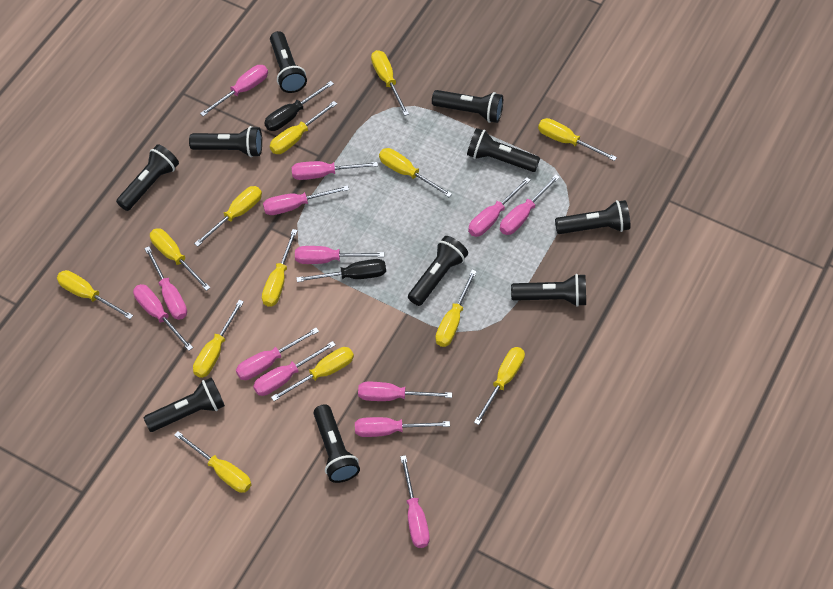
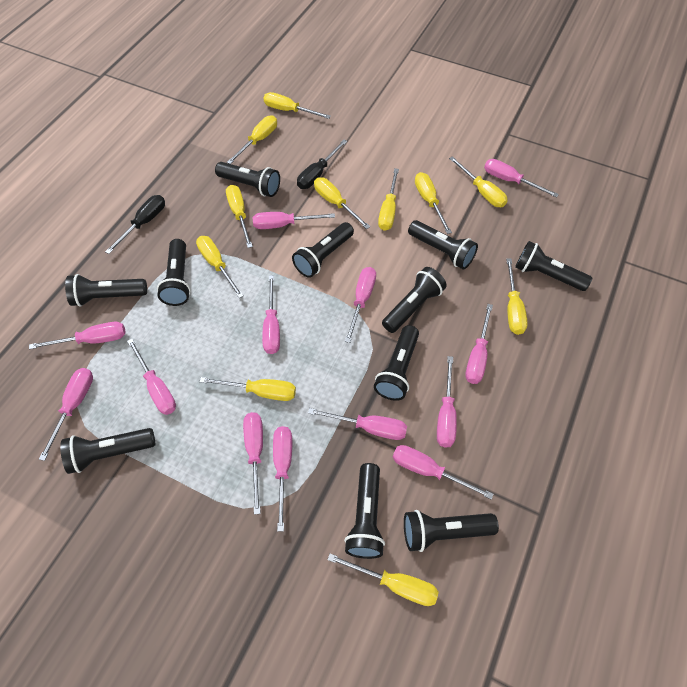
black flashlight: [116,144,179,211] [144,377,225,432] [189,126,262,157] [270,31,307,93] [313,404,360,483] [408,236,468,306] [432,90,503,123] [467,128,540,172] [511,274,586,307] [555,200,630,234] = 10 -> [60,428,155,474] [65,274,147,307] [157,239,191,306] [215,162,280,197] [292,222,354,278] [344,463,385,559] [374,325,419,401] [382,267,447,333] [404,510,499,552] [408,220,478,269] [515,241,592,291] = 11
yellow screwdriver: [57,270,133,319] [150,228,210,291] [174,431,252,493] [193,300,244,378] [194,186,262,247] [262,229,298,307] [270,101,337,154] [271,347,354,401] [371,50,409,116] [379,148,452,197] [435,270,477,347] [474,347,525,425] [538,118,617,161] = 13 -> [196,236,244,298] [200,377,296,401] [226,185,253,248] [227,116,277,164] [263,92,331,119] [314,177,370,229] [327,553,439,606] [378,168,399,231] [415,172,452,234] [449,156,508,207] [506,258,528,335] = 11

